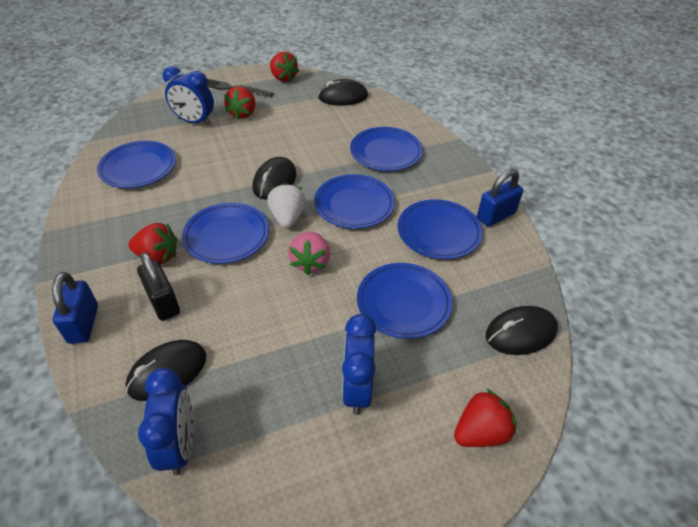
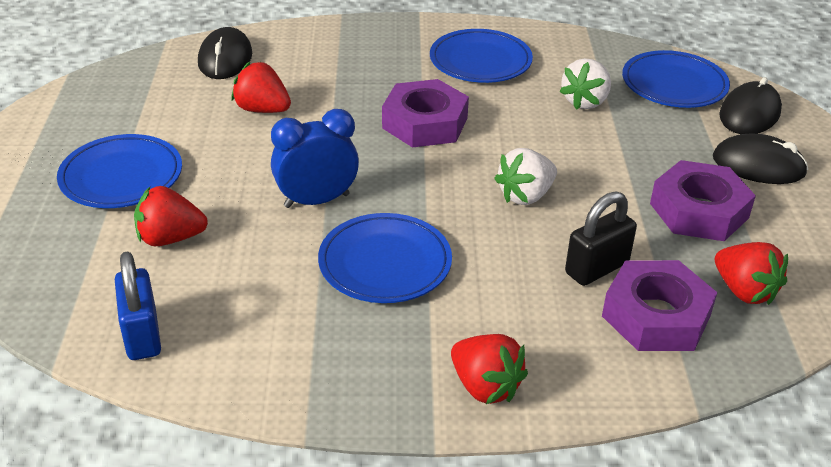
black fork: [207,79,274,97] = 1 -> none = 0
black mouse: [126,340,206,401] [253,157,296,200] [318,79,368,106] [486,306,558,355] = 4 -> [198,27,252,79] [713,134,808,184] [719,77,782,134] = 3
blue clock: [138,368,193,476] [162,66,214,125] [342,314,377,415] = 3 -> [271,109,359,208] = 1
blue padlock: [52,272,98,344] [477,169,523,227] = 2 -> [115,251,161,360] = 1
blue plate: [97,141,176,188] [182,203,269,264] [314,174,395,229] [350,127,423,171] [357,263,452,339] [398,199,483,259] = 6 -> [57,134,182,208] [318,213,452,303] [430,29,533,83] [622,50,730,108] = 4
pink strawberry: [288,232,330,275] = 1 -> none = 0
purple nut: none = 0 -> [382,79,469,148] [602,260,717,351] [650,160,756,241] = 3
white strawberry: [267,183,306,228] = 1 -> [494,148,557,205] [559,58,611,110] = 2

